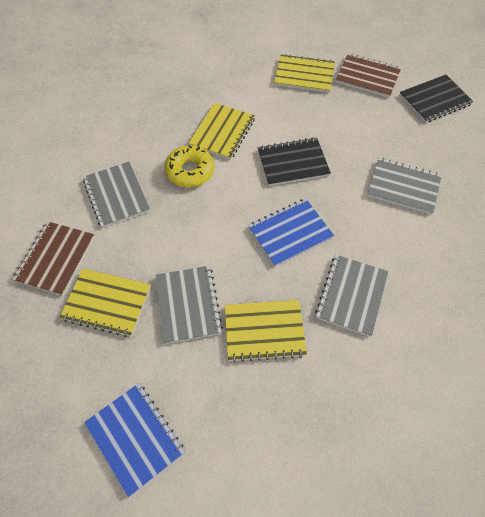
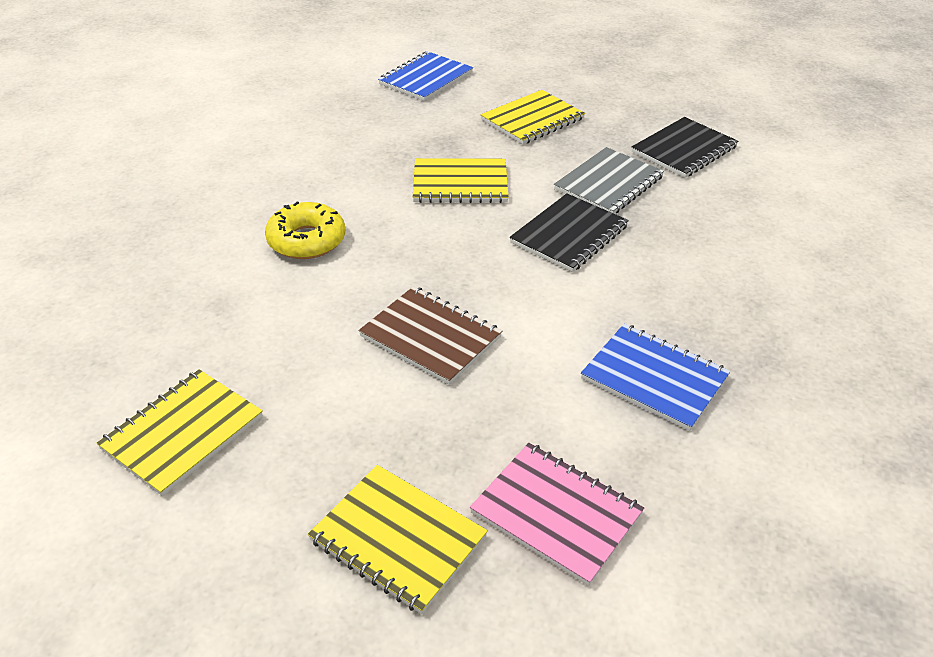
brown notebook: [12,221,95,296] [336,53,401,98] = 2 -> [359,286,502,385] = 1
grey notebook: [83,161,150,228] [156,266,223,344] [315,255,389,337] [367,158,442,215] = 4 -> [554,147,664,214] = 1
pink notebook: none = 0 -> [470,443,644,586] = 1

